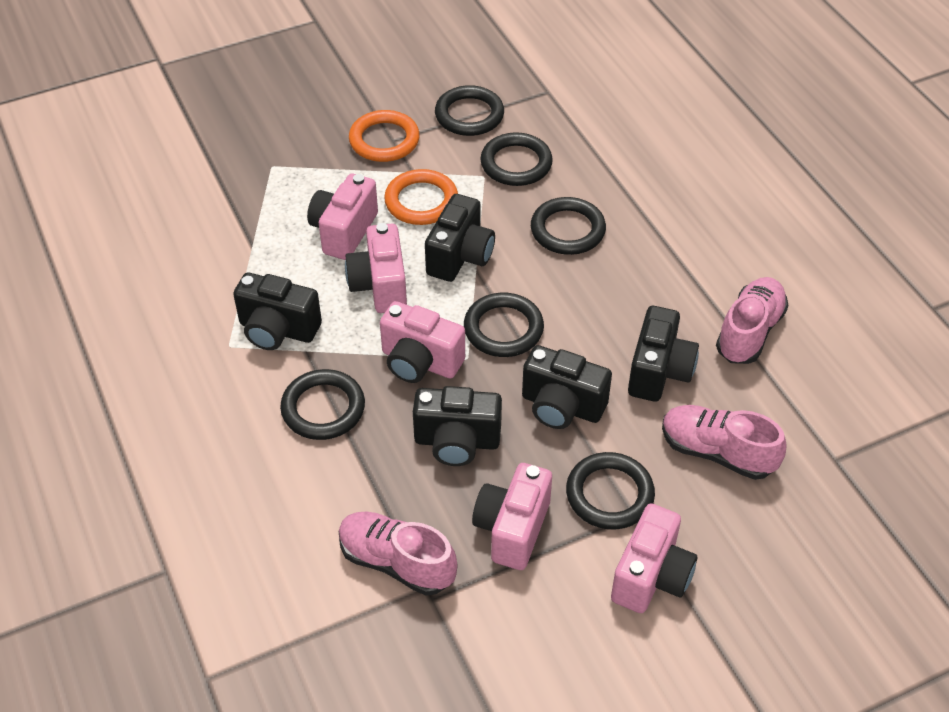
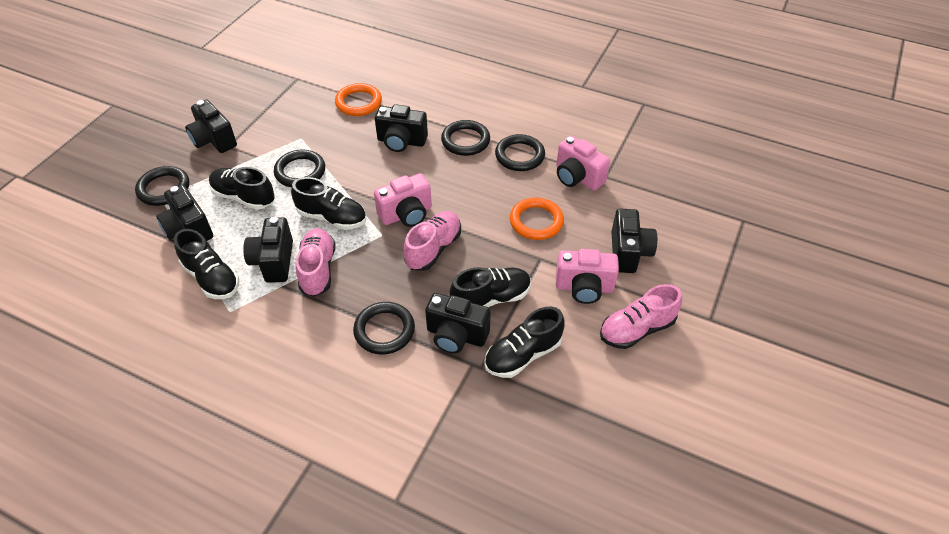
black camera: [233,272,322,350] [413,386,502,466] [425,194,495,282] [522,345,612,429] [628,306,699,402] = 5 -> [156,185,213,241] [185,100,237,153] [243,217,293,283] [375,104,428,152] [425,293,491,354] [611,209,657,273] = 6
black ring: [280,369,365,440] [435,85,504,136] [464,293,544,357] [480,132,553,186] [531,197,606,255] [566,452,655,530] = 6 -> [135,166,189,206] [274,150,325,187] [353,302,415,355] [441,120,490,156] [495,134,545,171] = 5
black shoe: none = 0 -> [174,229,239,299] [209,167,275,210] [291,177,366,230] [449,267,531,307] [484,307,565,378] = 5
pink camera: [307,174,378,260] [345,223,407,313] [380,301,465,383] [472,463,552,570] [611,503,697,613] = 5 -> [374,173,432,227] [556,136,610,191] [556,249,619,304] = 3

